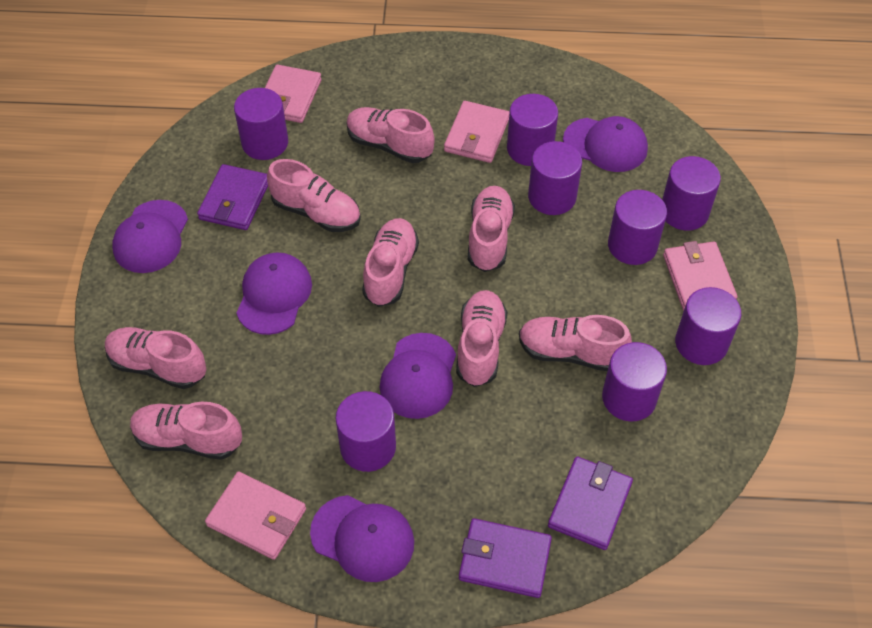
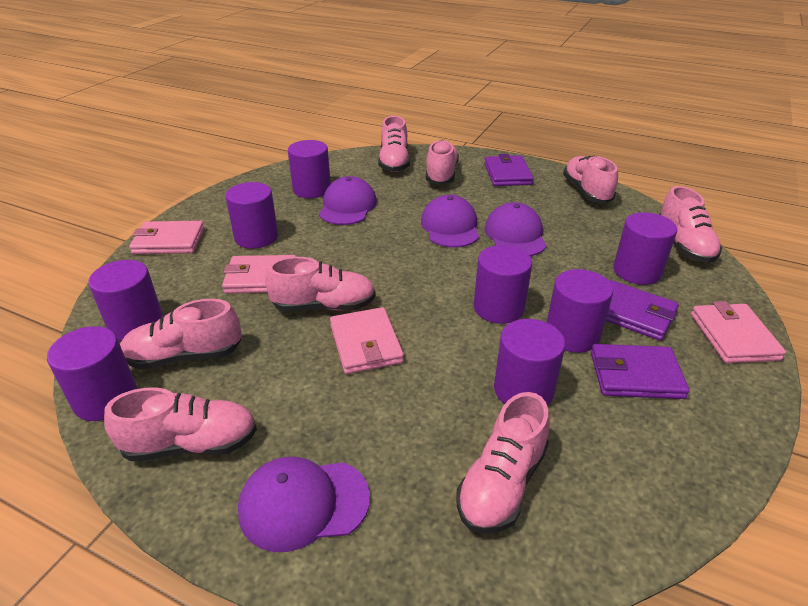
purple cap: [112,200,188,273] [237,253,312,335] [310,495,414,582] [379,333,456,419] [563,116,648,172] = 5 -> [238,457,370,552] [319,176,377,225] [421,195,479,247] [484,202,547,256] = 4

